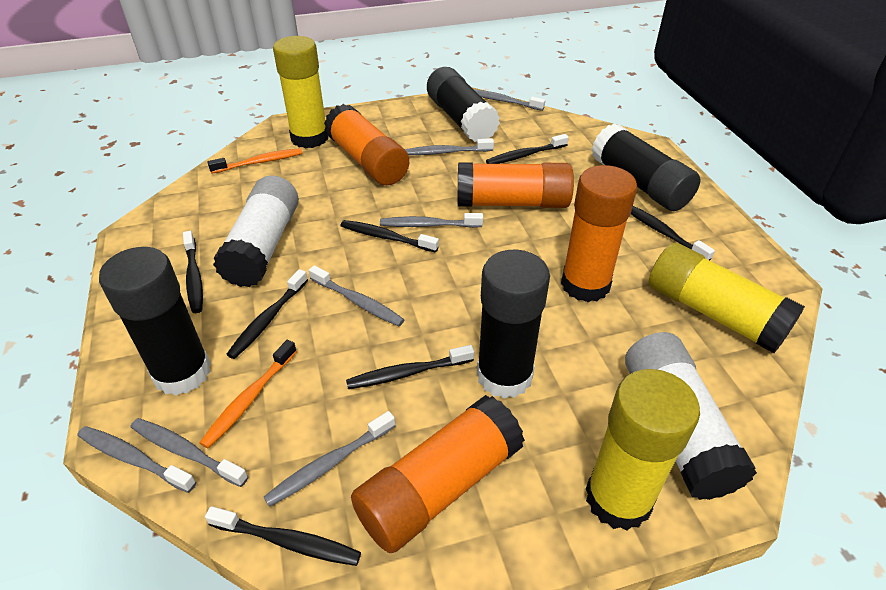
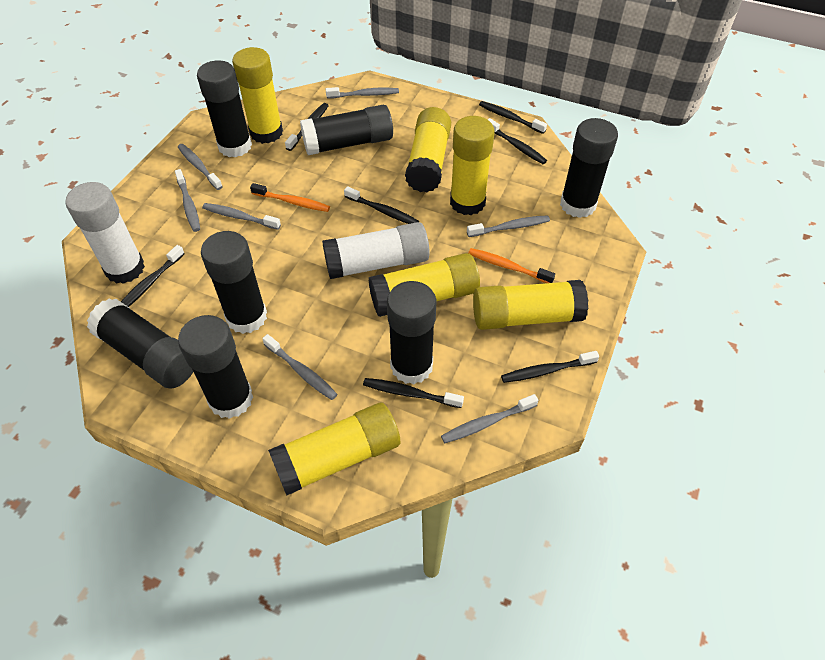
black glue stick: [99,247,211,395] [427,67,500,142] [477,250,550,399] [592,123,700,211] = 4 -> [87,298,193,389] [178,315,253,419] [197,60,252,157] [201,231,267,334] [300,105,393,155] [387,281,437,384] [560,118,618,218] = 7
orange glue stick: [324,104,409,185] [351,395,525,553] [458,162,574,208] [561,165,637,302] = 4 -> none = 0
yellow glue stick: [273,36,328,149] [586,369,700,531] [648,243,804,353] = 3 -> [232,47,283,144] [268,403,400,495] [368,253,480,317] [405,107,451,193] [450,116,495,215] [473,280,588,330] = 6

